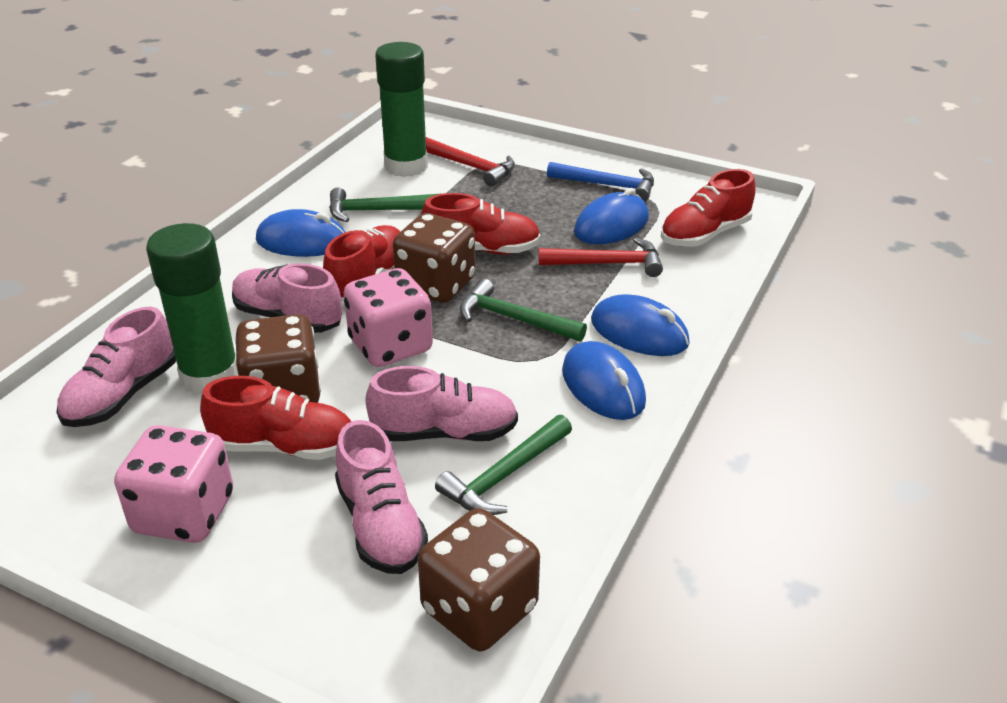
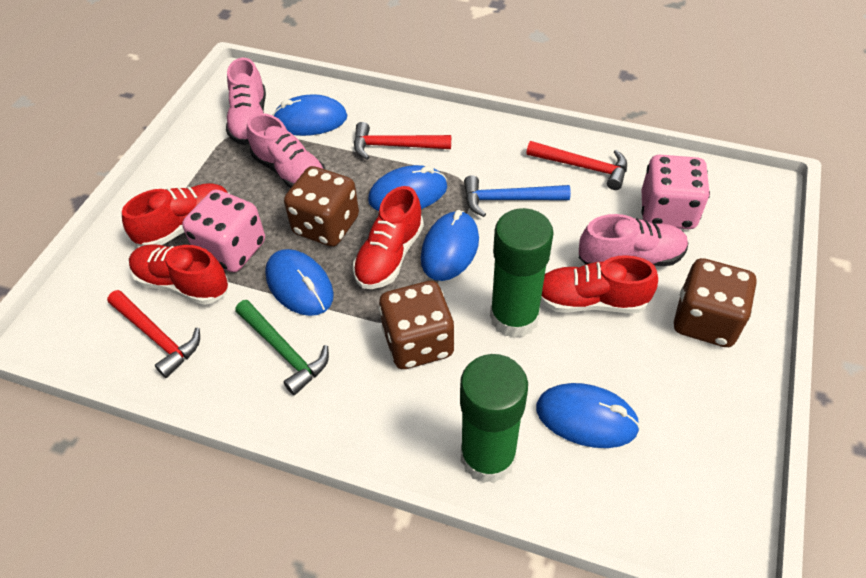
blue mouse: [256,209,345,257] [562,341,646,420] [574,188,649,244] [591,294,690,356] = 4 -> [265,249,334,316] [273,94,348,136] [368,165,447,211] [421,210,479,281] [536,383,640,448] = 5
green hammer: [329,187,438,222] [435,415,572,515] [460,279,587,342] = 3 -> [235,300,329,395] = 1
pink shoe: [56,307,176,427] [232,263,342,333] [335,420,428,574] [365,366,518,441] = 4 -> [226,58,266,145] [247,113,325,188] [579,214,688,266] = 3
red hammer: [426,137,515,186] [539,238,663,277] = 2 -> [107,290,200,378] [354,122,451,160] [526,141,627,190] = 3

